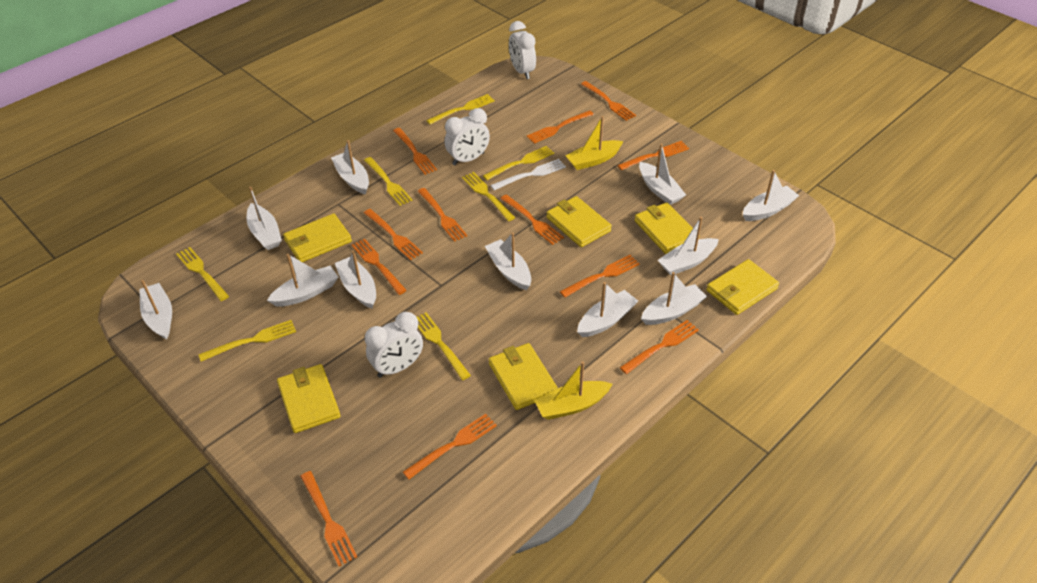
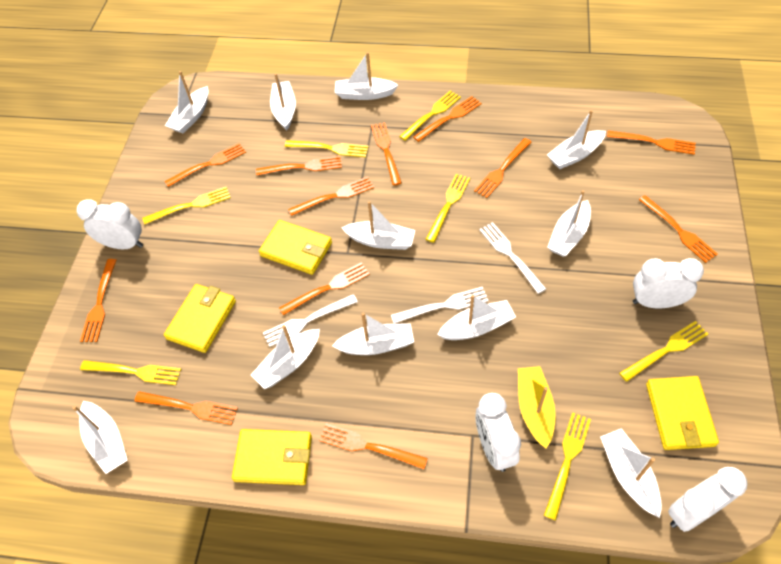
white clock: [365,312,423,378] [445,108,490,165] [509,21,536,79] = 3 -> [77,199,143,249] [475,393,521,472] [633,258,704,309] [668,467,747,532] = 4
white fork: [490,159,566,190] = 1 -> [263,294,358,347] [391,287,489,324] [479,222,546,294] = 3
yellow boat: [534,361,612,420] [565,116,623,170] = 2 -> [518,366,556,448] = 1
yellow wallet: [277,364,341,433] [283,214,352,262] [489,343,558,410] [546,196,612,247] [635,202,699,254] [706,259,779,315] = 6 -> [164,284,236,353] [232,429,312,485] [259,220,332,275] [646,376,719,450] = 4

